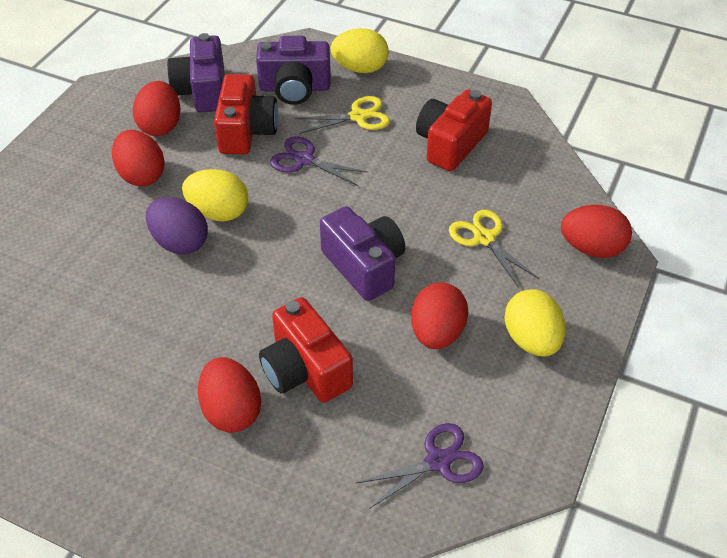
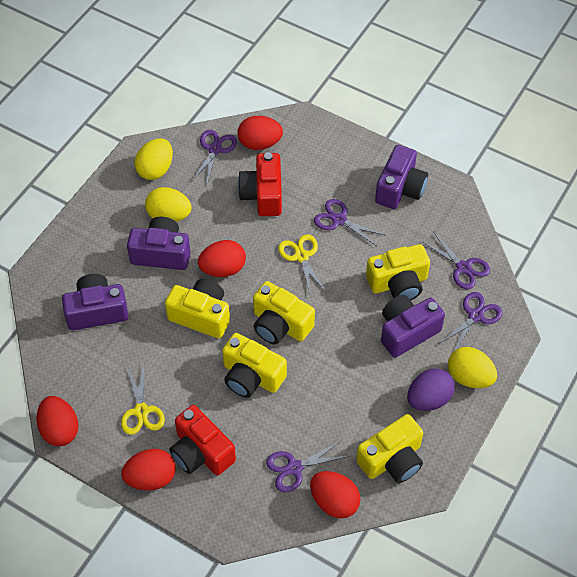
purple camera: [167,33,225,112] [256,36,331,105] [320,206,405,301] = 3 -> [62,274,128,331] [127,217,191,270] [375,145,428,209] [381,295,445,357] = 4
purple scissors: [270,136,368,186] [355,423,484,509] = 2 -> [191,130,237,185] [266,440,349,492] [314,199,385,247] [423,231,490,289] [439,292,502,350] = 5
red camera: [214,74,278,154] [259,297,353,403] [416,90,492,171] = 3 -> [170,405,236,475] [238,152,282,216] = 2
yellow camera: none = 0 -> [165,278,230,338] [222,333,287,398] [253,281,315,344] [356,414,423,483] [366,244,430,301] = 5

